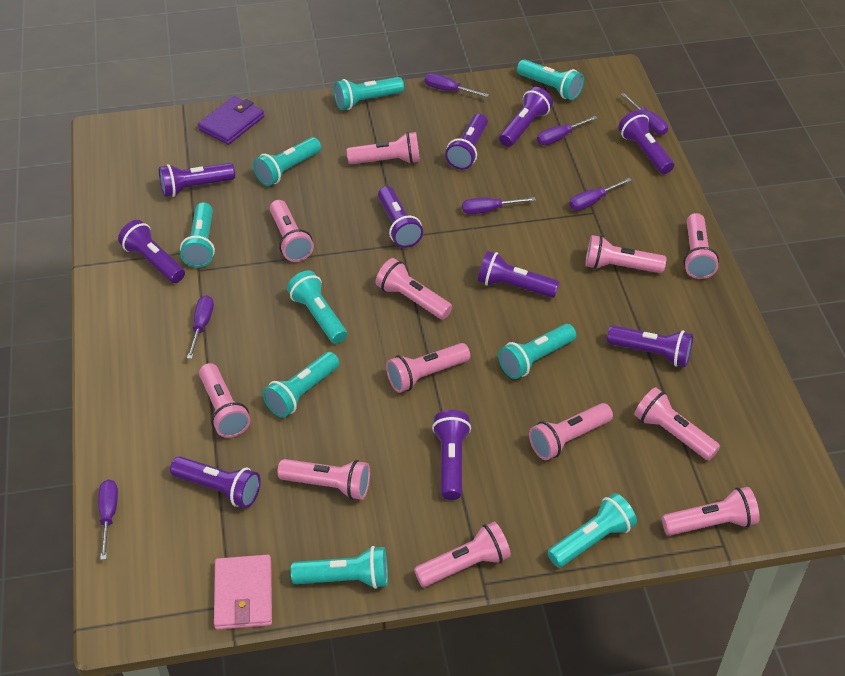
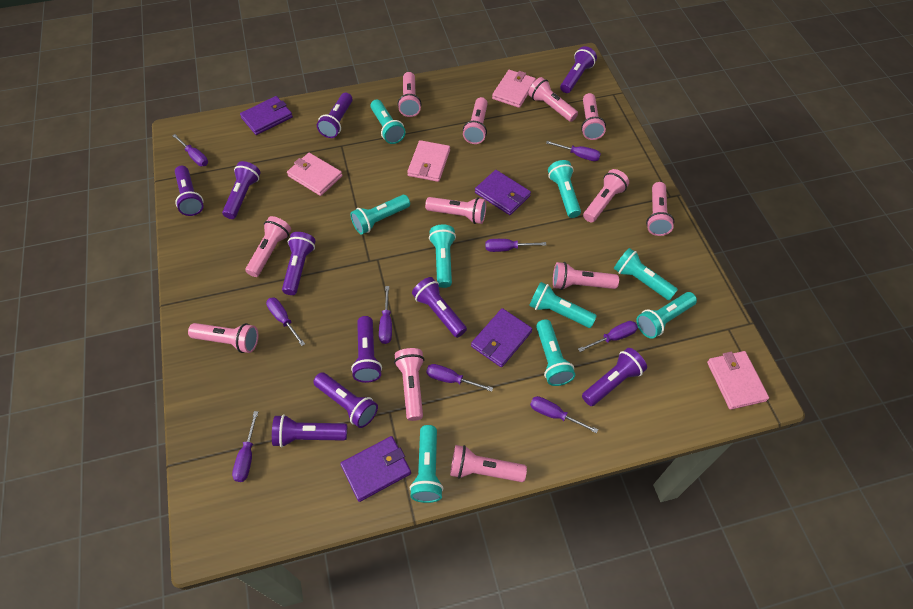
pink wallet: [214,555,272,630] = 1 -> [287,153,342,196] [407,140,450,182] [492,70,536,108] [707,351,769,410] = 4
purple screwdriver: [98,480,118,560] [187,295,214,359] [425,73,489,97] [462,197,536,214] [537,116,598,145] [569,178,632,211] [621,93,668,135] = 7 -> [172,134,208,166] [232,411,258,482] [266,297,305,346] [379,286,392,344] [426,364,493,392] [485,239,546,252] [530,396,598,433] [546,141,601,161] [578,321,638,352] = 9
purple wallet: [198,96,264,145] = 1 -> [240,96,293,135] [340,436,411,502] [471,308,532,367] [475,170,531,215] = 4

